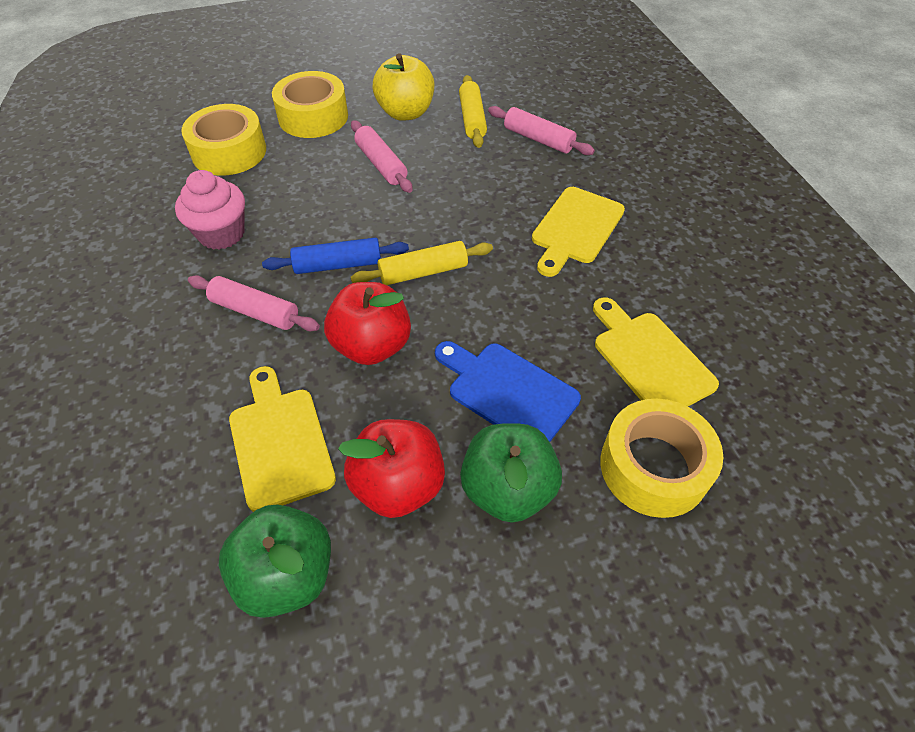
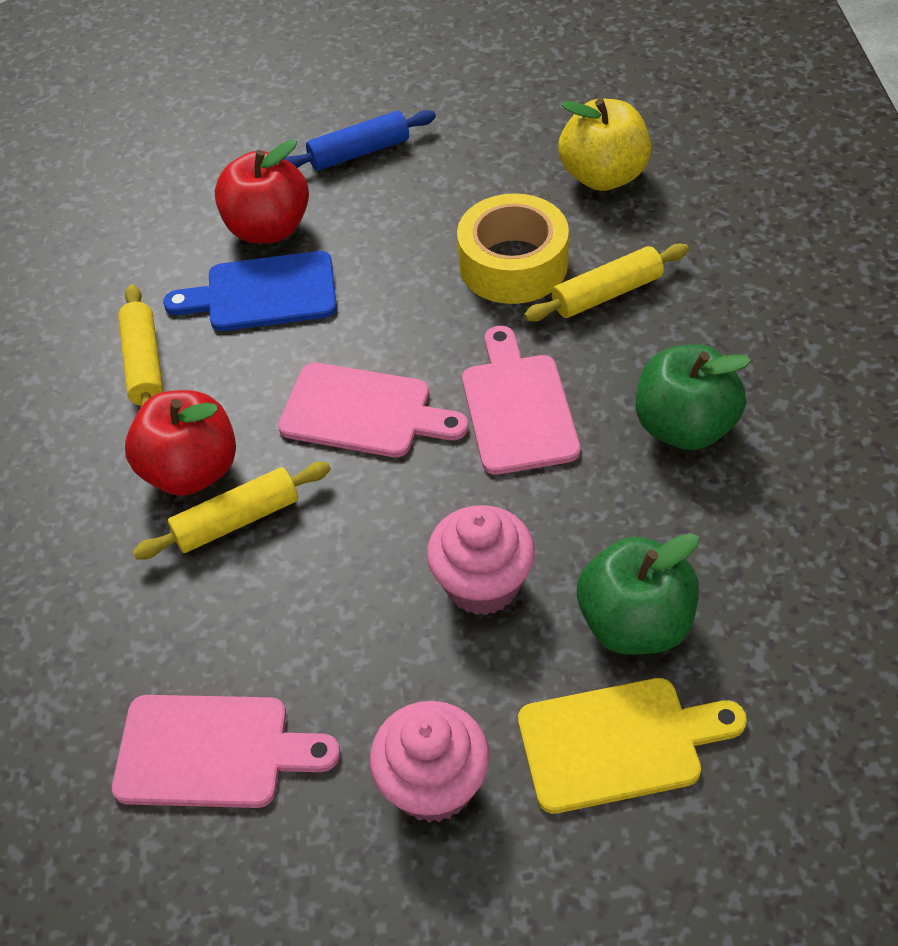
pink cupcake: [175,170,245,250] = 1 -> [370,701,489,823] [427,505,535,615] = 2
pink cutting board: none = 0 -> [112,695,340,808] [278,363,468,457] [462,326,580,475] = 3
pink rolling pin: [188,275,320,331] [351,120,413,193] [488,106,595,155] = 3 -> none = 0
yellow cutting board: [229,366,336,512] [532,187,625,277] [593,297,719,406] = 3 -> [518,678,747,814] = 1
yellow rolling pin: [351,241,493,285] [459,75,487,148] = 2 -> [118,284,164,407] [132,462,331,560] [524,244,689,321] = 3
yellow tape: [181,104,266,176] [272,71,348,138] [600,399,723,518] = 3 -> [457,193,569,304] = 1

